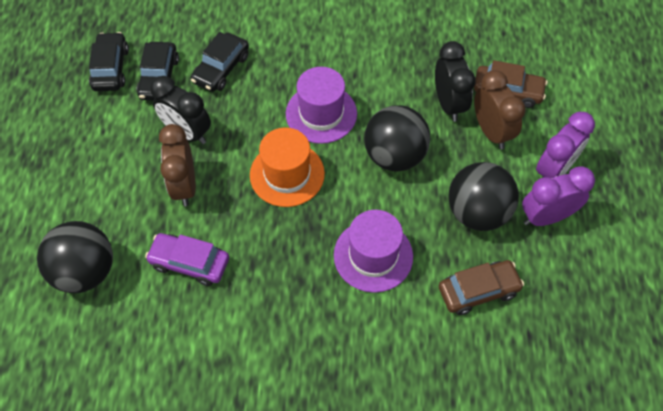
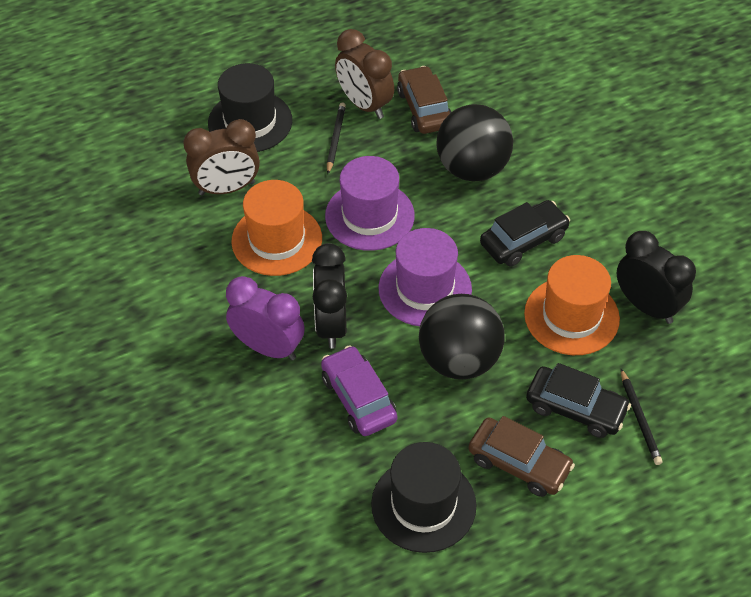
black ball: [37,221,113,293] [364,105,430,171] [448,162,519,231] = 3 -> [419,294,505,379] [436,104,513,181] = 2
black car: [89,32,129,91] [136,42,179,100] [191,32,249,92] = 3 -> [480,200,570,267] [526,363,631,438] = 2
black hat: none = 0 -> [208,63,292,152] [371,442,477,553] = 2
black pencil: none = 0 -> [327,102,346,174] [621,369,663,465] = 2
orange hat: [250,127,325,207] = 1 -> [231,180,322,276] [524,255,620,355] = 2
purple clock: [522,166,595,226] [536,112,595,178] = 2 -> [226,276,305,360] = 1

